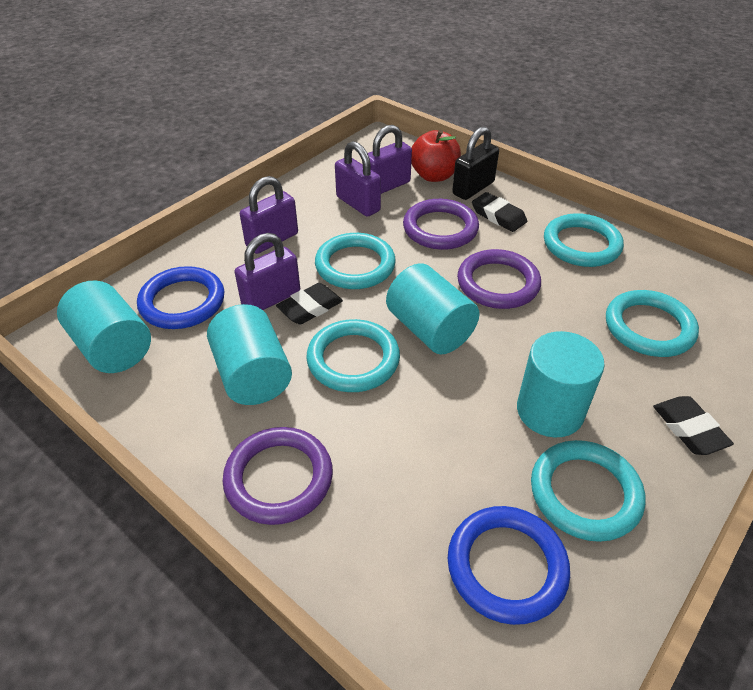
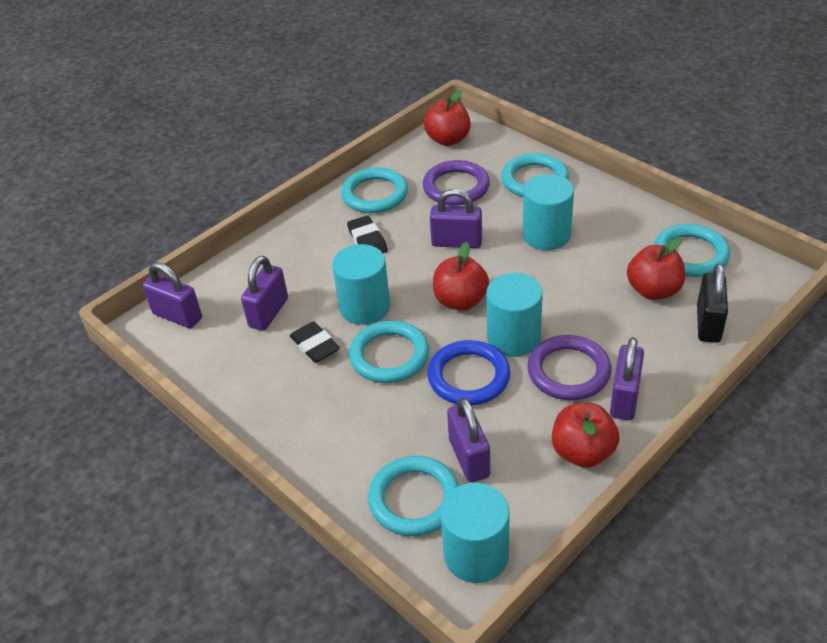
black eraser: [276,283,343,325] [472,192,527,232] [653,396,734,455] = 3 -> [290,321,340,363] [347,216,388,253] = 2
blue ring: [137,266,224,329] [447,506,570,625] = 2 -> [428,340,510,405] = 1
purple padlock: [235,233,300,310] [240,176,298,254] [335,141,381,217] [368,125,412,194] = 4 -> [142,262,202,328] [241,256,288,331] [430,189,482,248] [447,397,490,482] [610,337,644,420] = 5
purple ring: [223,427,333,525] [403,199,479,250] [457,249,541,309] = 3 -> [423,160,490,206] [527,335,612,400] = 2
red apple: [411,130,461,182] = 1 -> [424,90,471,146] [433,242,489,311] [552,403,619,468] [627,238,685,300] = 4

